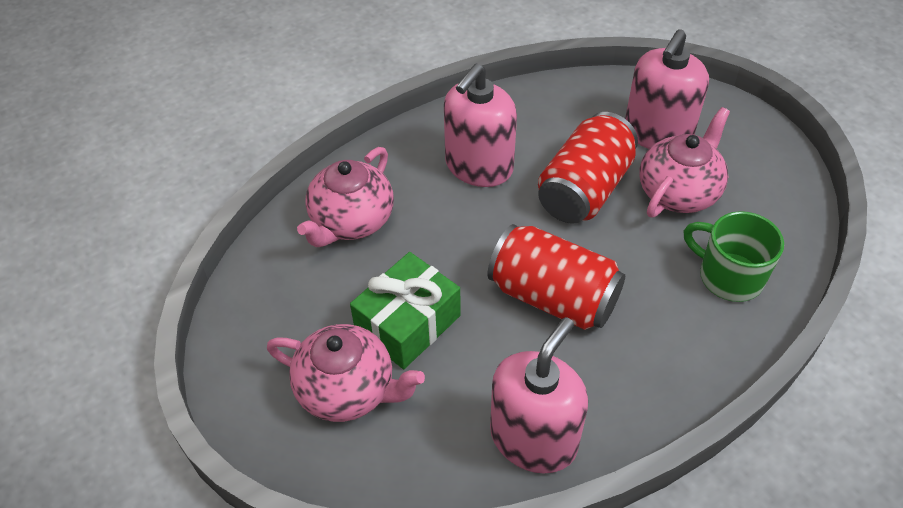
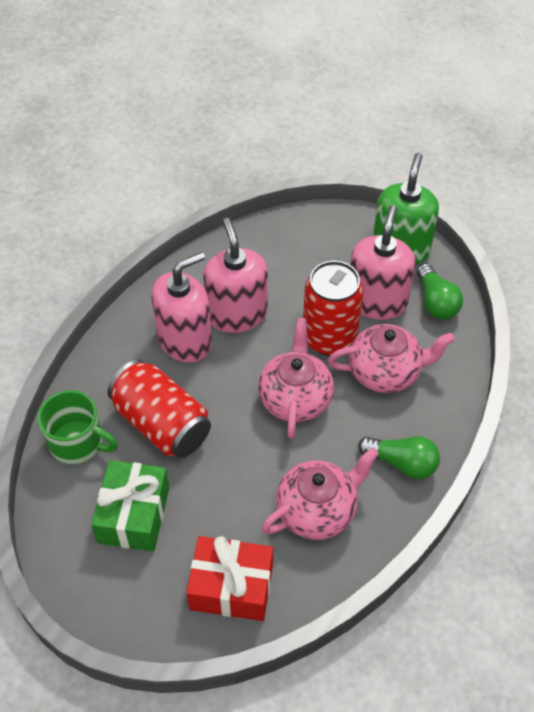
green light bulb: none = 0 -> [358,436,440,479] [417,263,463,319] = 2
green soap dispenser: none = 0 -> [373,153,439,265] = 1
red gift: none = 0 -> [186,536,273,621] = 1

